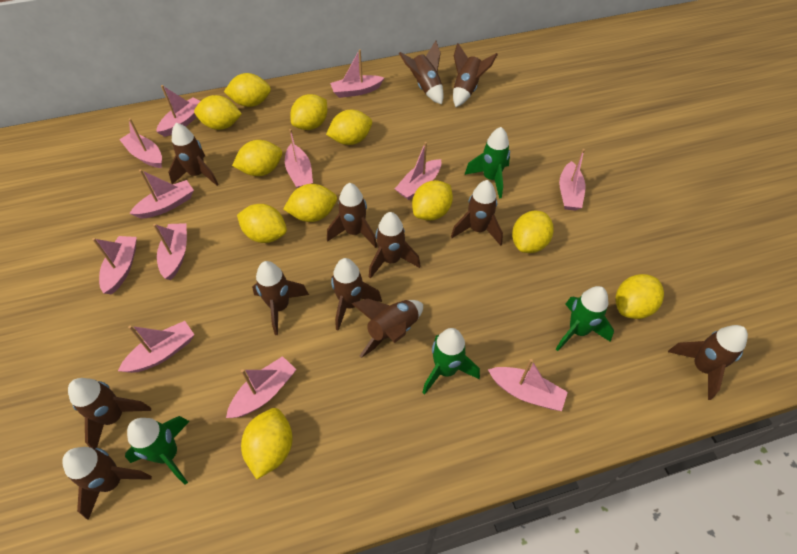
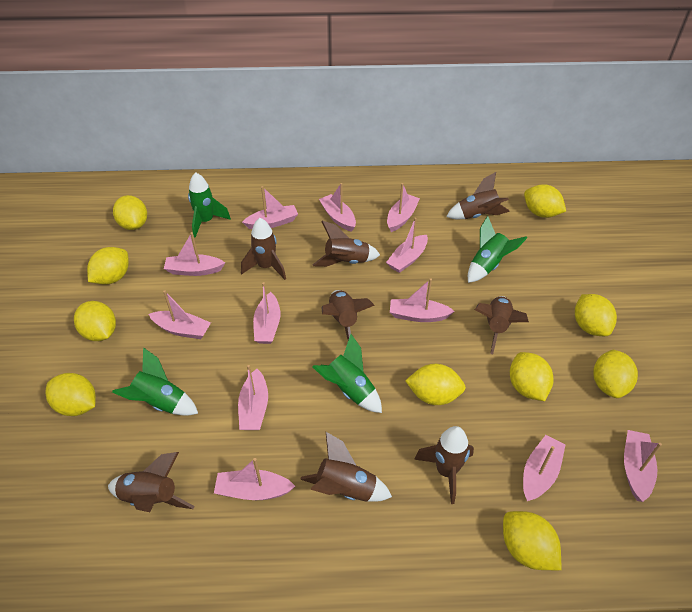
brown rocket: [62,447,152,520] [68,378,151,448] [168,123,219,186] [252,261,309,335] [327,183,377,248] [331,258,382,331] [352,299,423,358] [369,212,420,279] [399,41,444,104] [451,180,503,246] [453,43,498,107] [668,325,748,400] = 12 -> [108,452,195,512] [241,218,286,280] [300,432,392,502] [312,221,380,267] [321,290,375,340] [414,426,474,504] [446,172,510,219] [475,296,529,354] = 8
yellow lemon: [194,95,242,130] [224,73,271,107] [232,140,282,176] [237,204,287,243] [241,408,293,479] [283,184,337,222] [290,94,327,130] [326,110,372,145] [412,180,453,220] [512,210,554,253] [615,274,664,319] = 11 -> [45,373,96,416] [74,301,116,341] [87,247,129,285] [113,195,147,230] [405,364,466,405] [503,511,561,570] [510,352,553,401] [524,184,566,218] [575,294,617,336] [593,350,638,398] = 10

